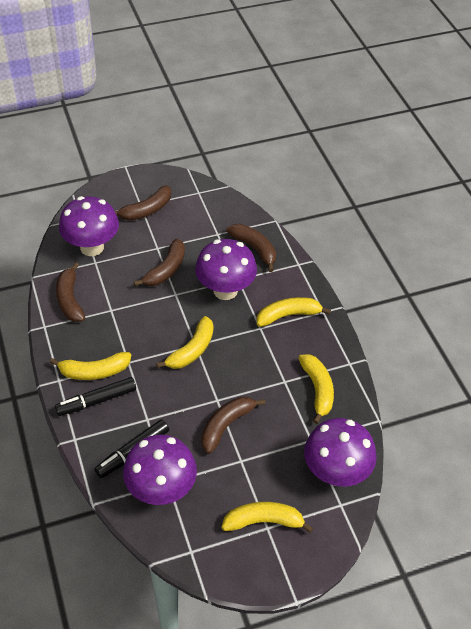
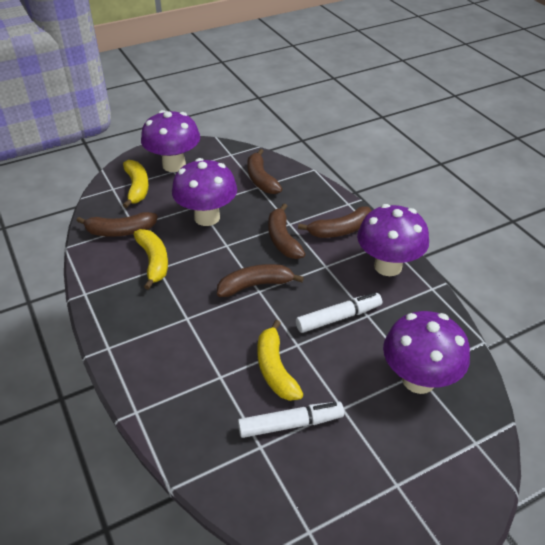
black marker: [55,377,136,416] [94,419,169,478] = 2 -> none = 0
white marker: none = 0 -> [238,402,344,438] [296,293,382,333] = 2
yellow banana: [50,352,131,380] [156,316,213,369] [222,502,313,533] [257,297,331,327] [299,354,334,424] = 5 -> [123,160,149,208] [133,229,168,290] [257,320,303,401] = 3

